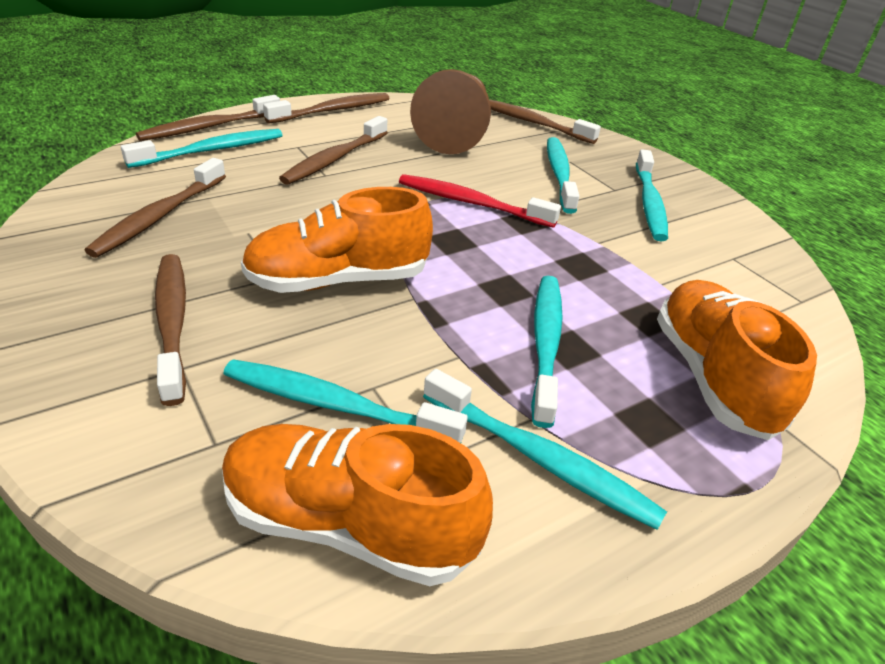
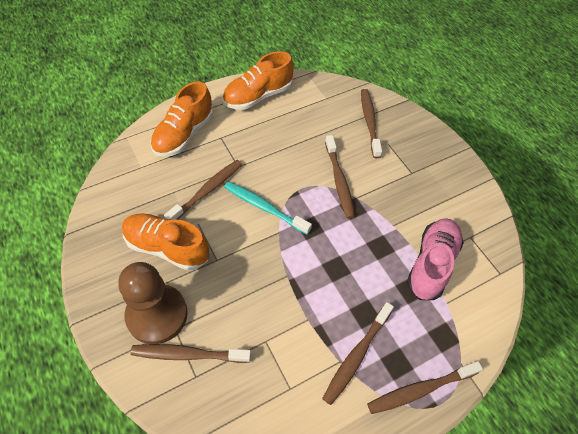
pink shoe: none = 0 -> [407,218,464,300] = 1
red toothbrush: [399,174,561,228] = 1 -> none = 0
turquoise toothbrush: [121,129,282,168] [223,359,468,443] [423,369,667,530] [531,276,563,428] [547,137,579,214] [636,149,668,241] = 6 -> [224,181,312,235] = 1

